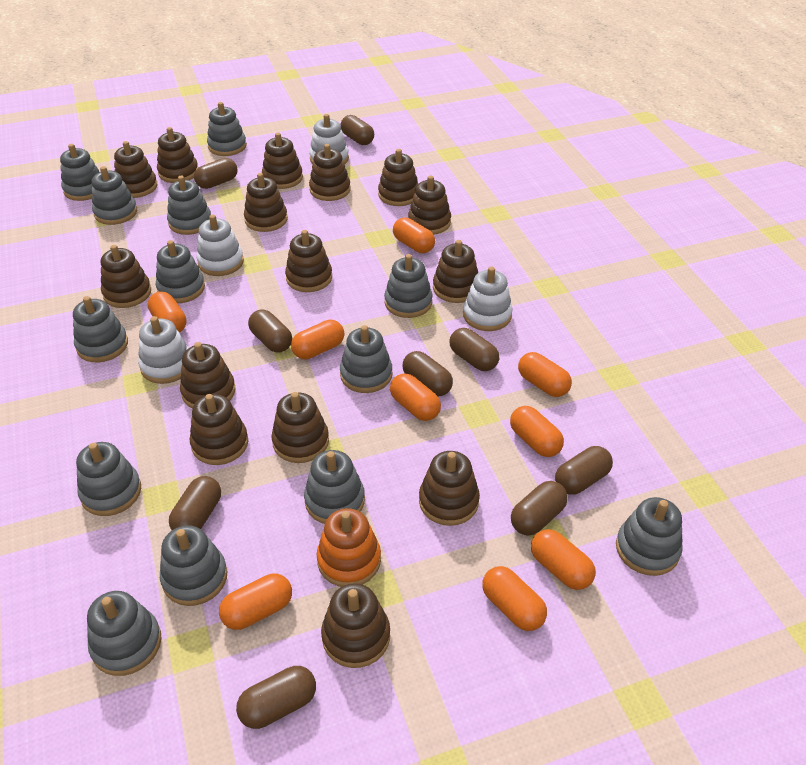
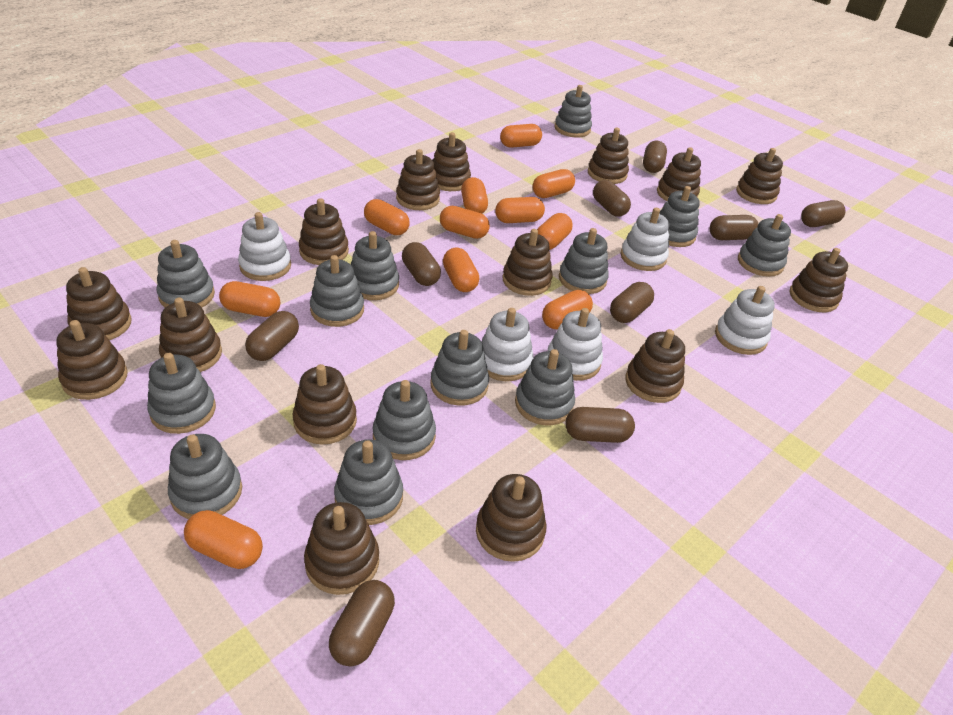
orange capsule: [148,291,186,333] [219,574,292,630] [291,320,344,359] [390,373,441,421] [393,218,435,253] [482,566,547,631] [510,406,564,457] [518,352,572,397] [531,529,596,590] = 9 -> [184,510,263,569] [219,281,280,317] [364,199,410,235] [440,206,490,239] [443,248,479,292] [461,177,488,214] [495,197,545,223] [500,124,542,148] [532,169,575,198] [537,213,572,250] [542,290,593,330] = 11
orange stacking toy: [317,508,381,587] = 1 -> none = 0
white stacking toy: [138,316,189,384] [197,215,244,276] [309,114,349,164] [463,267,513,331] = 4 -> [238,212,291,281] [482,308,534,381] [548,308,603,381] [620,208,669,271] [715,286,775,355] = 5

